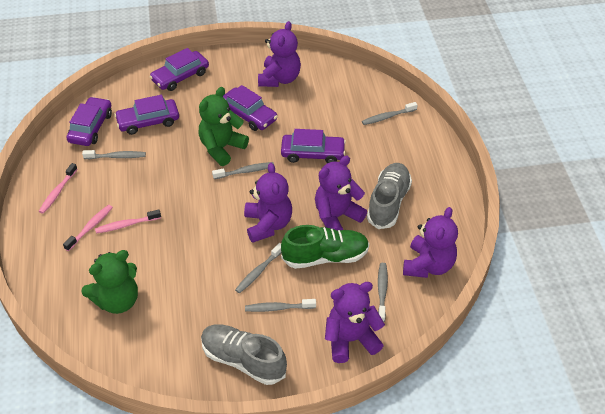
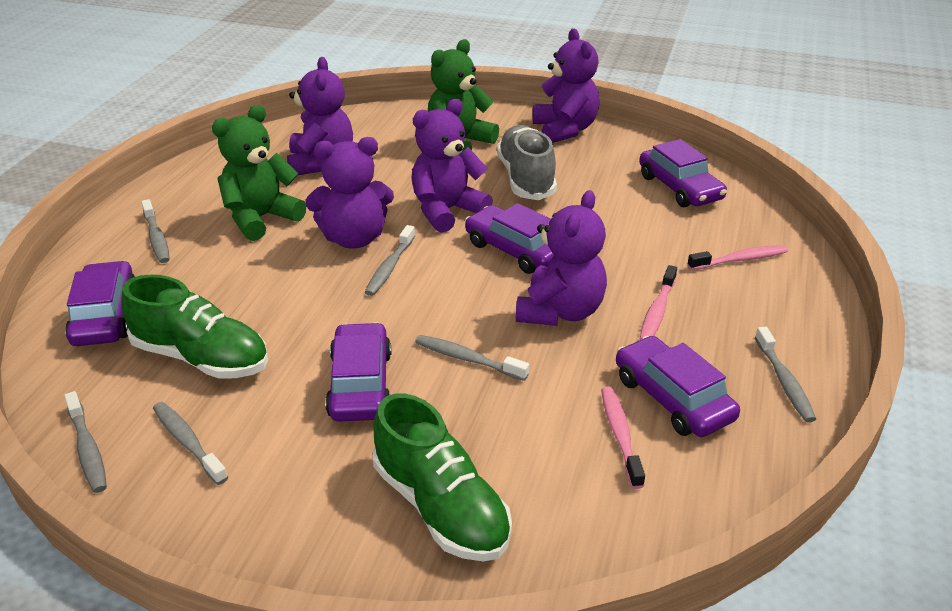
green shoe: [281,225,369,269] = 1 -> [121,275,268,379] [373,393,512,561] = 2
grey shoe: [201,324,287,385] [367,163,412,229] = 2 -> [497,125,557,200] = 1

